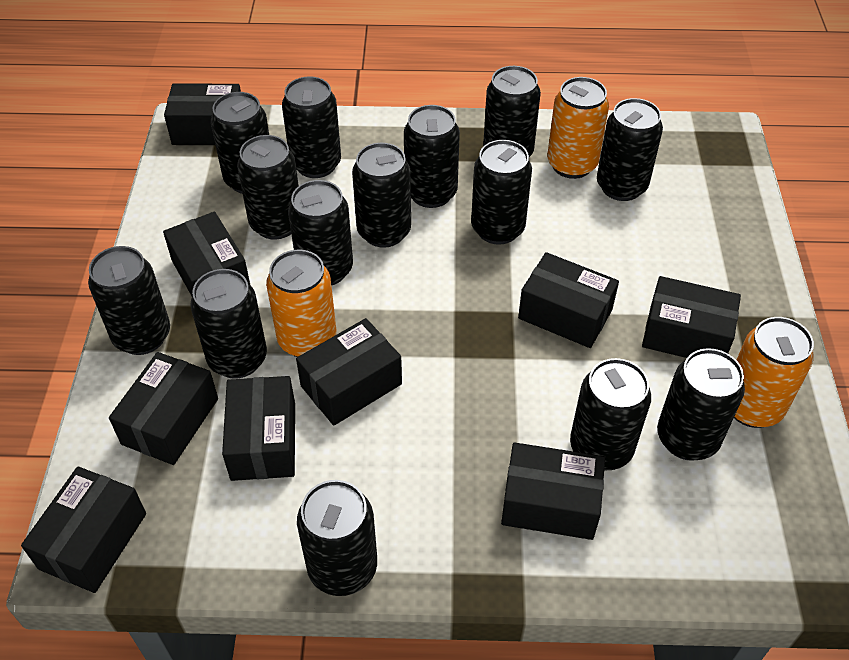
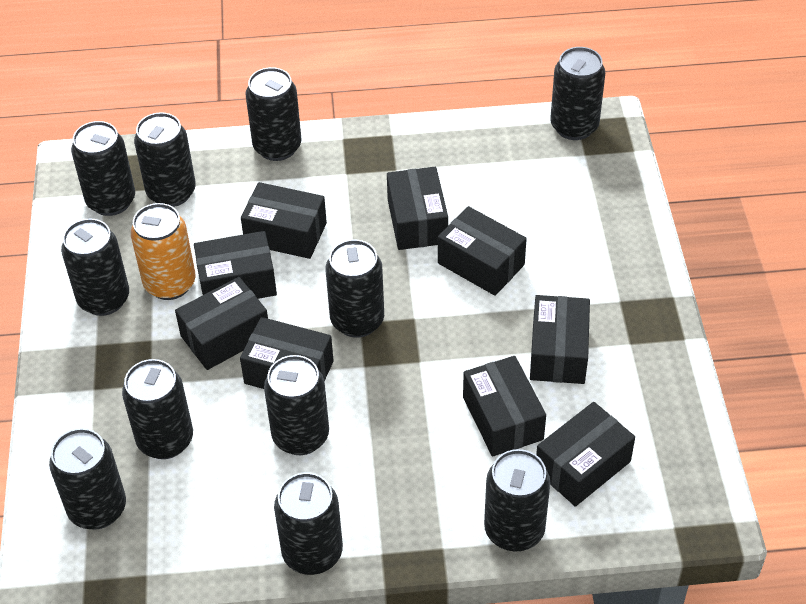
black can: [88,246,170,355] [190,269,267,379] [211,92,269,194] [237,135,299,239] [282,76,341,178] [288,180,353,286] [297,480,377,596] [352,143,411,248] [404,105,460,208] [471,140,532,245] [483,66,541,157] [570,358,651,471] [597,98,663,201] [657,348,745,461] = 14 -> [49,428,126,530] [61,218,129,316] [71,121,135,216] [122,359,193,459] [134,112,196,207] [245,67,302,161] [264,355,329,455] [274,472,343,575] [326,239,384,338] [484,449,551,552] [550,47,605,140] = 11
orange can: [266,250,336,357] [547,77,609,179] [734,317,814,428] = 3 -> [131,203,195,300] = 1

